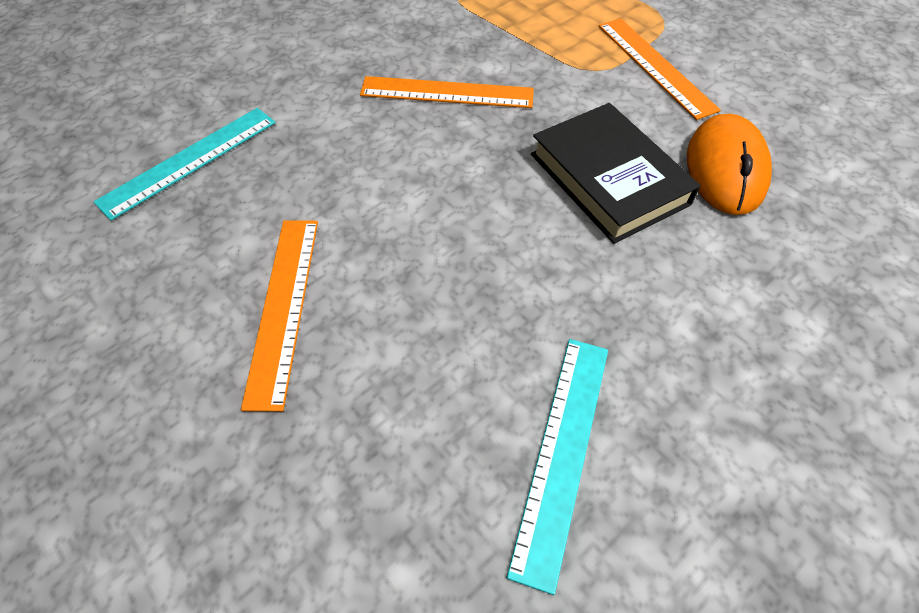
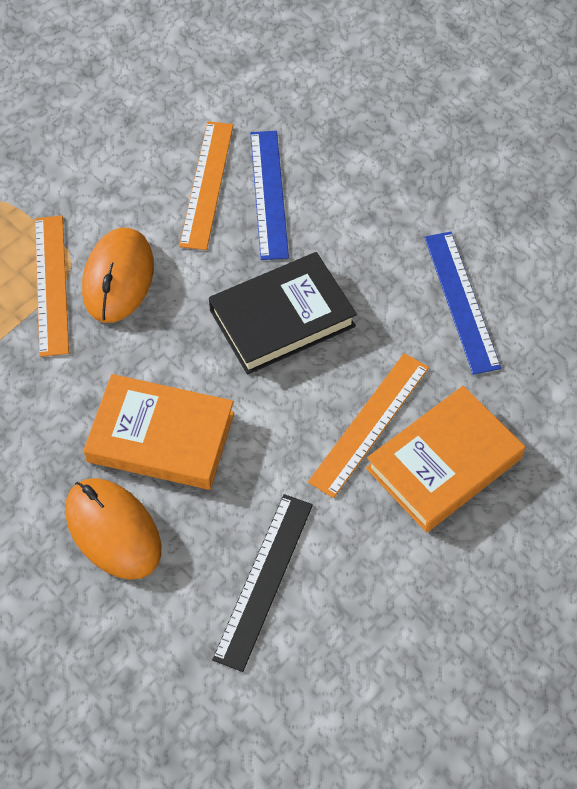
black ruler: none = 0 -> [212,494,313,672] = 1
blue ruler: none = 0 -> [250,131,289,260] [424,232,501,375] = 2
orange book: none = 0 -> [83,374,234,490] [366,386,525,532] = 2
orange mouse: [687,114,772,215] = 1 -> [65,478,161,580] [82,228,154,323] = 2
turquoise ruler: [93,108,276,221] [507,339,608,595] = 2 -> none = 0

